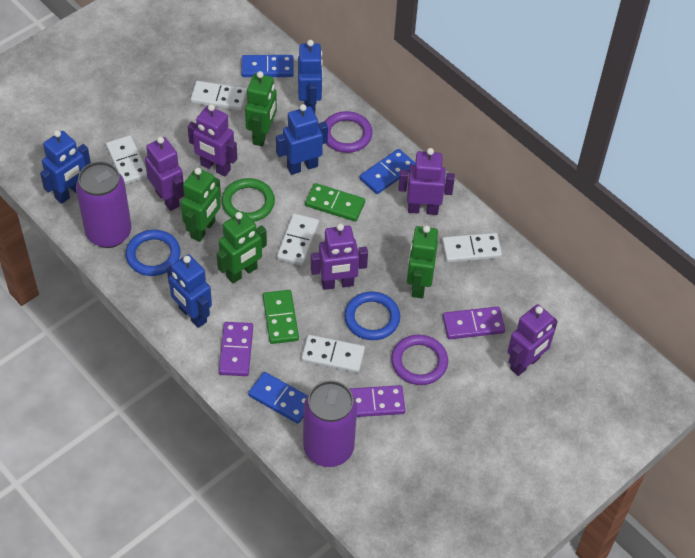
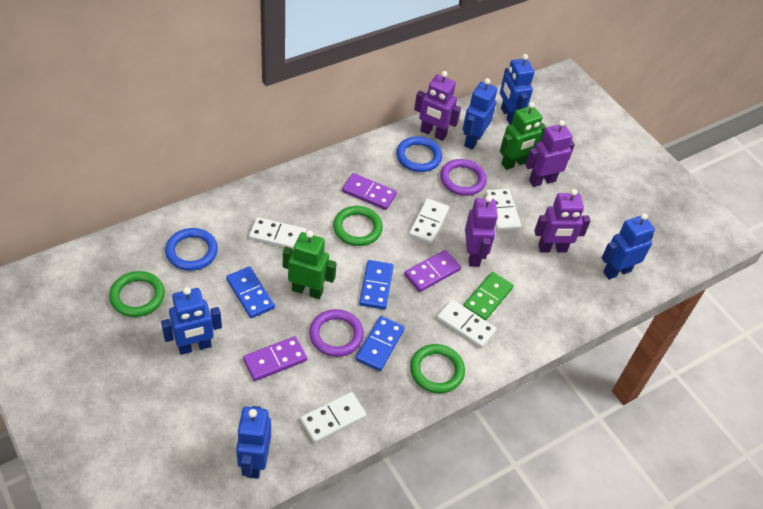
blue robot: [40,130,91,204] [167,254,212,328] [276,104,328,175] [298,40,323,113] = 4 -> [161,287,222,355] [236,406,271,479] [462,78,497,149] [500,54,535,125] [602,213,655,279] = 5
green domino: [263,290,299,344] [305,183,365,222] = 2 -> [463,272,514,321] = 1
green ring: [221,178,275,222] = 1 -> [109,271,165,317] [333,206,383,246] [410,344,465,393] = 3
green robot: [181,168,221,242] [217,212,267,283] [245,71,277,146] [407,225,438,298] = 4 -> [283,231,337,299] [500,102,546,170] = 2
purple can: [76,161,131,248] [303,380,357,467] = 2 -> none = 0
purple robot: [145,137,184,211] [188,104,237,176] [311,223,368,290] [398,148,455,215] [508,304,558,376] = 5 -> [414,71,461,141] [465,195,498,267] [525,120,575,187] [534,189,590,252] = 4

